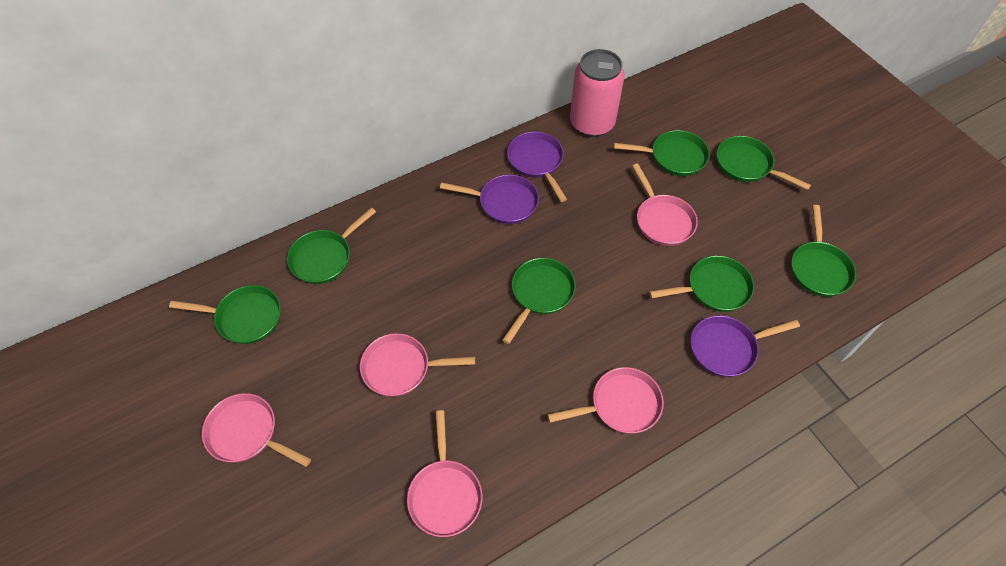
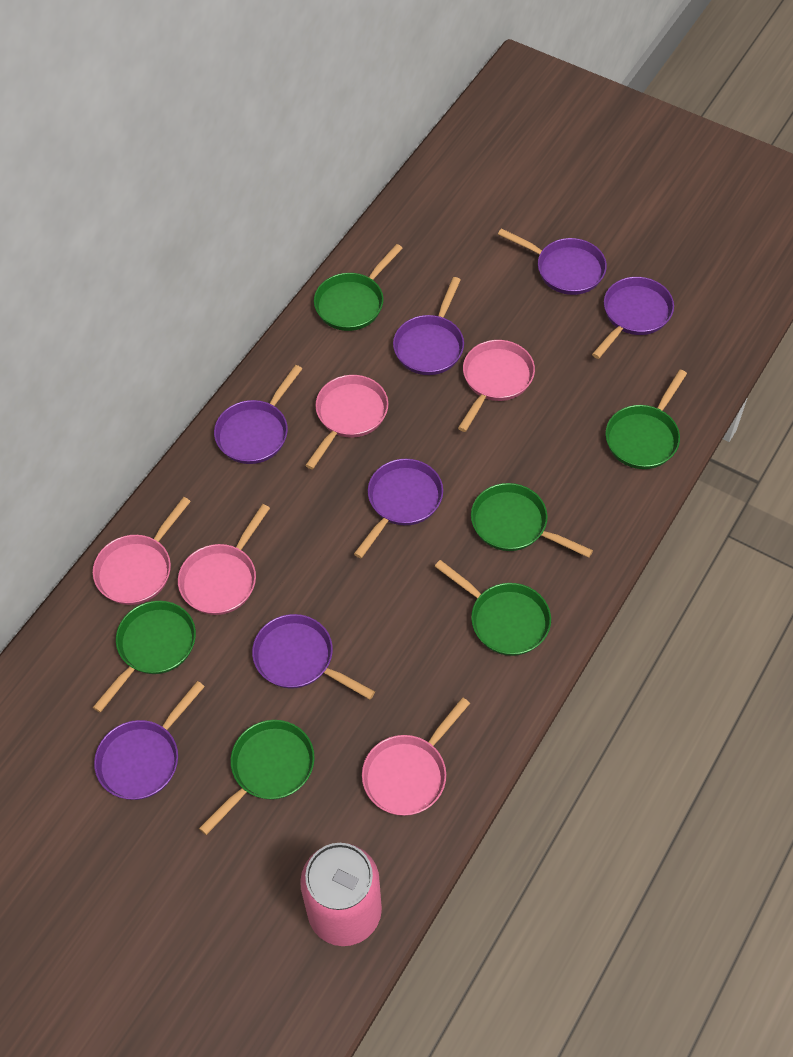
green pan: [169,285,281,344] [287,207,376,284] [502,258,576,344] [614,130,710,176] [649,255,754,312] [716,136,811,190] [791,205,856,297] = 7 -> [93,601,196,713] [199,720,315,835] [314,244,403,331] [434,560,551,656] [471,483,593,558] [605,370,687,469] = 6
purple pan: [440,175,539,224] [507,132,567,202] [691,315,800,377] = 3 -> [94,681,205,800] [214,365,302,464] [252,614,375,699] [354,459,443,558] [393,277,464,375] [498,228,607,295] [592,277,674,359] = 7

